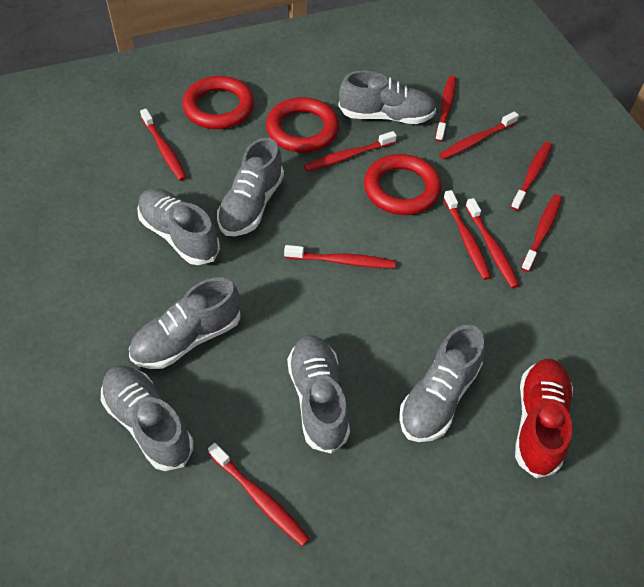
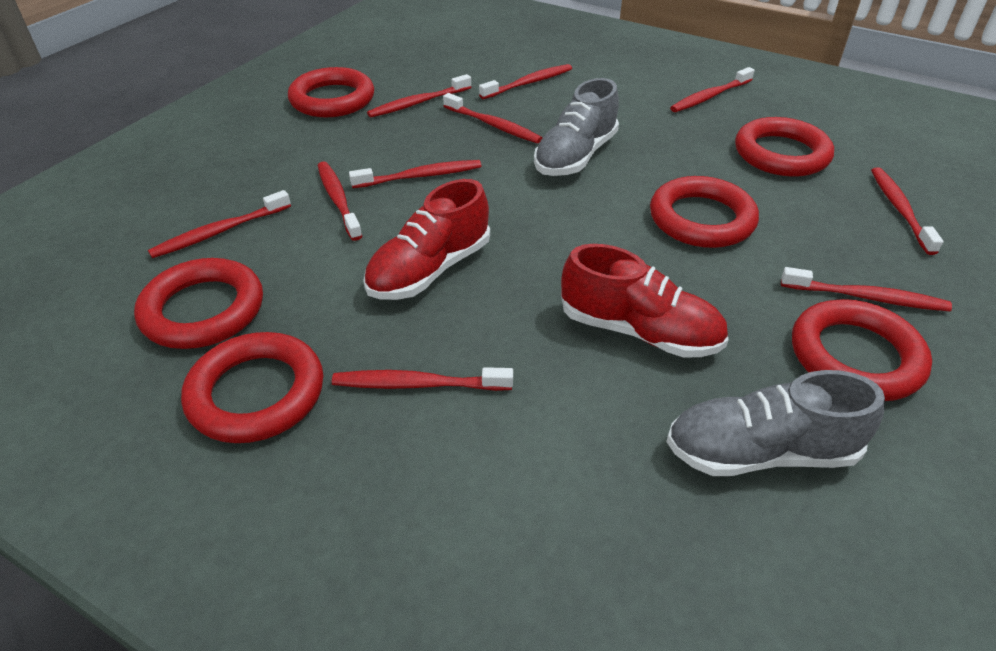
grey shoe: [101,366,193,471] [129,277,241,369] [137,188,220,265] [217,137,284,236] [287,335,350,454] [339,71,436,124] [399,325,485,442] = 7 -> [534,78,619,176] [666,370,885,476] = 2
red ring: [182,76,254,129] [266,97,339,153] [364,154,441,215] = 3 -> [134,258,263,349] [181,332,323,443] [288,67,374,117] [650,176,759,248] [735,117,834,177] [792,299,932,401] = 6
red shoe: [515,359,573,478] = 1 -> [363,179,490,300] [561,244,729,358] = 2

